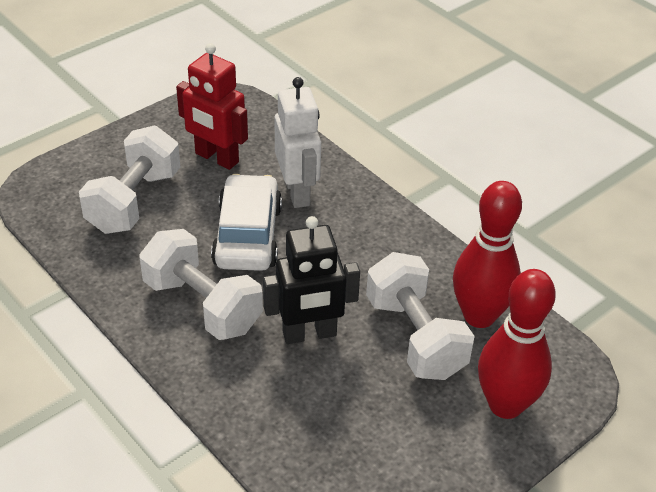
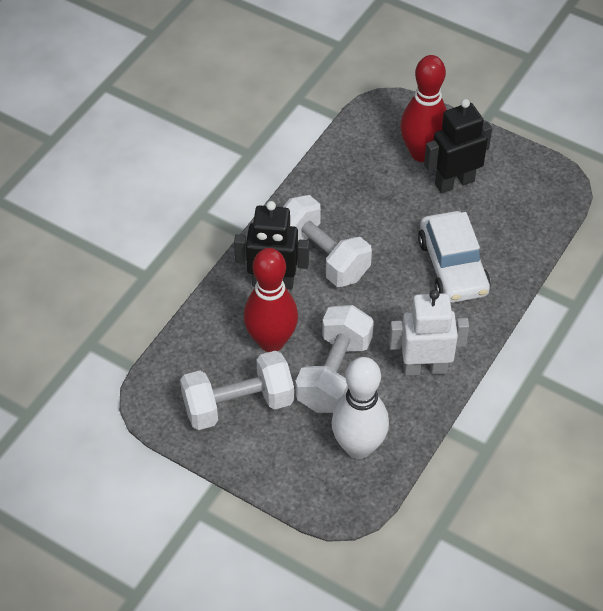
black robot: [263,216,360,344] = 1 -> [234,201,309,290] [424,99,492,193] = 2
red robot: [176,43,248,170] = 1 -> none = 0
white bowling pin: none = 0 -> [331,357,389,459] = 1

